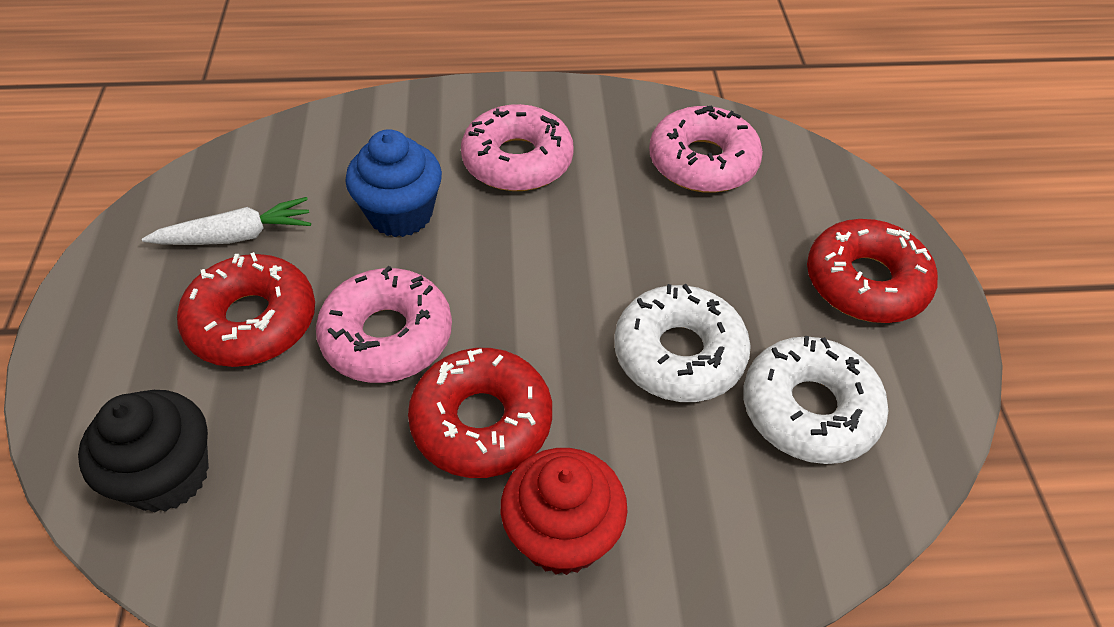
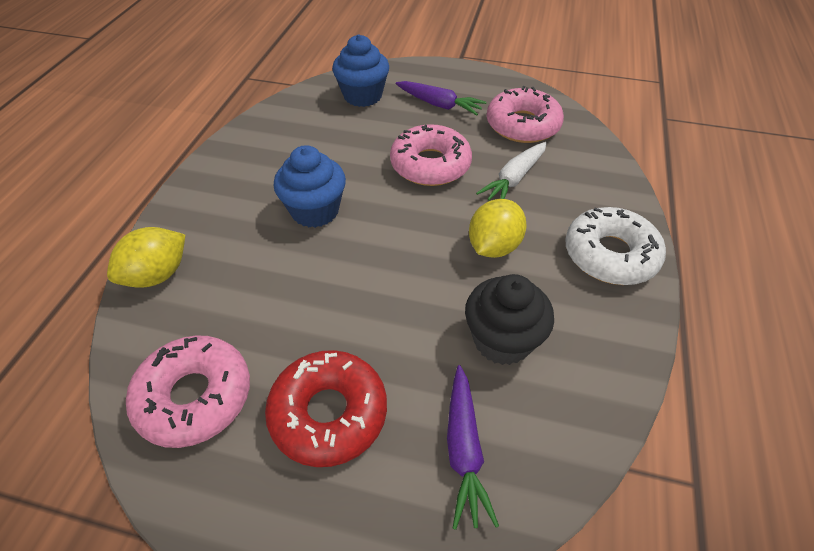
blue cupcake: [345,129,442,237] = 1 -> [274,145,346,228] [332,35,389,107] = 2
purple carrot: none = 0 -> [396,81,486,116] [447,365,499,530] = 2
red cupcake: [501,448,628,575] = 1 -> none = 0
red donut: [177,252,315,367] [408,348,552,478] [807,219,938,323] = 3 -> [265,350,387,467] = 1
white donut: [614,284,751,402] [743,336,888,464] = 2 -> [565,207,666,285] = 1
yellow lemon: none = 0 -> [107,227,185,288] [469,199,526,258] = 2

